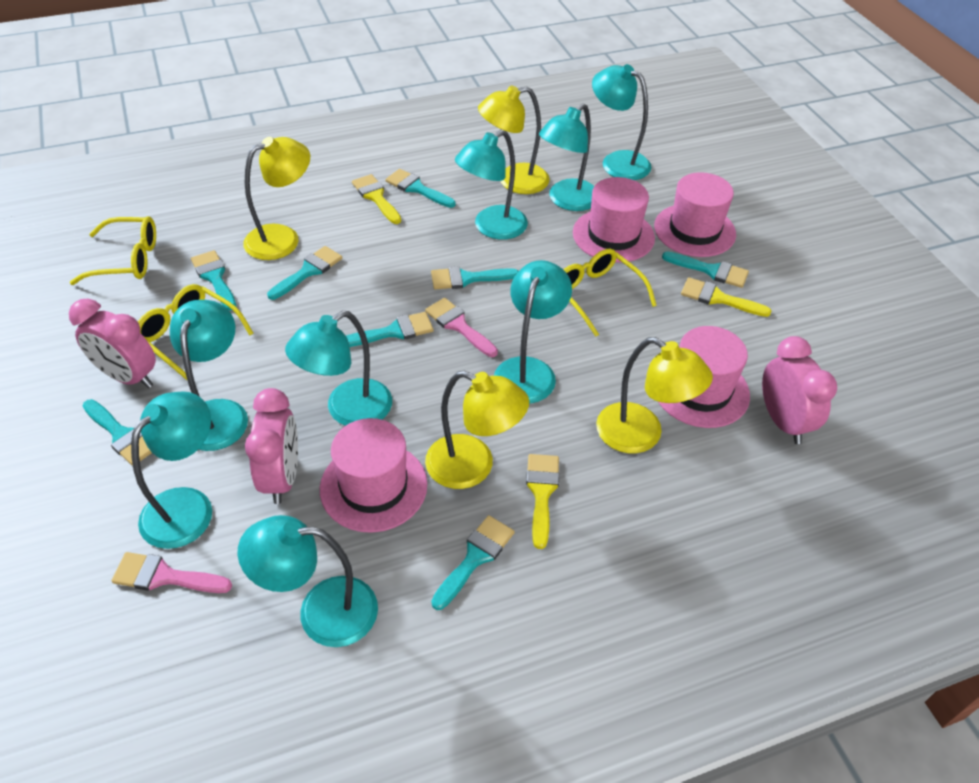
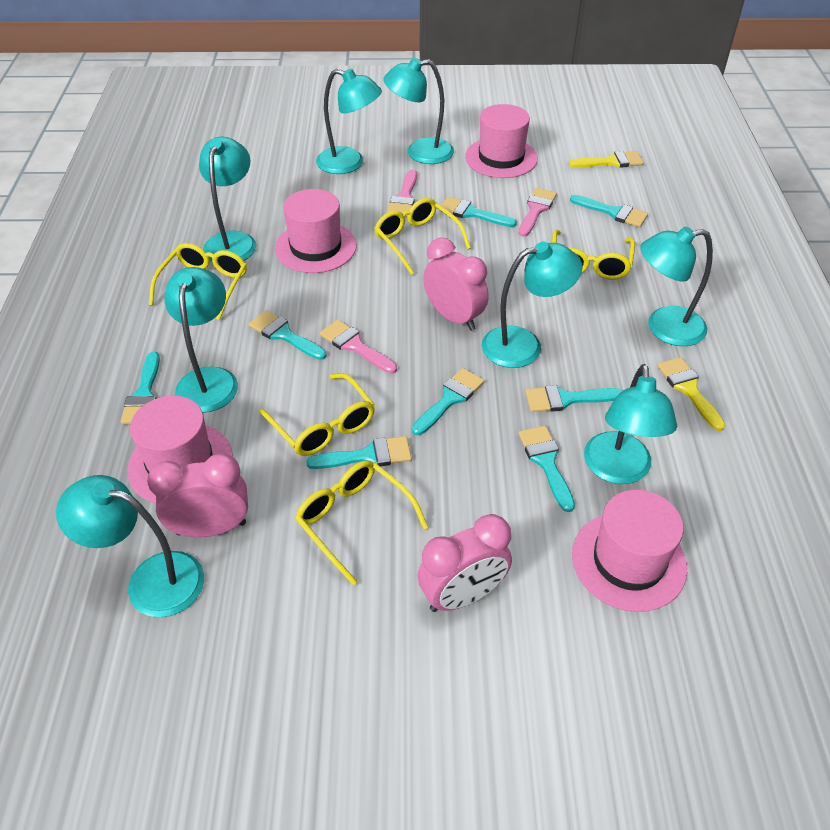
pink brush: [111,552,232,593] [425,298,498,357] = 2 -> [320,320,397,374] [387,170,417,216] [519,188,557,237] = 3
yellow brush: [352,174,401,224] [526,454,559,549] [681,277,772,317] = 3 -> [569,151,644,168] [657,357,725,431] = 2
yellow glasses: [70,216,156,285] [138,284,254,381] [563,249,657,337] = 3 -> [149,243,247,320] [260,373,375,456] [295,460,428,585] [374,198,471,275] [552,230,635,280] = 5
yellow lamp: [243,137,310,260] [425,371,529,489] [478,85,550,194] [596,337,713,453] = 4 -> none = 0

